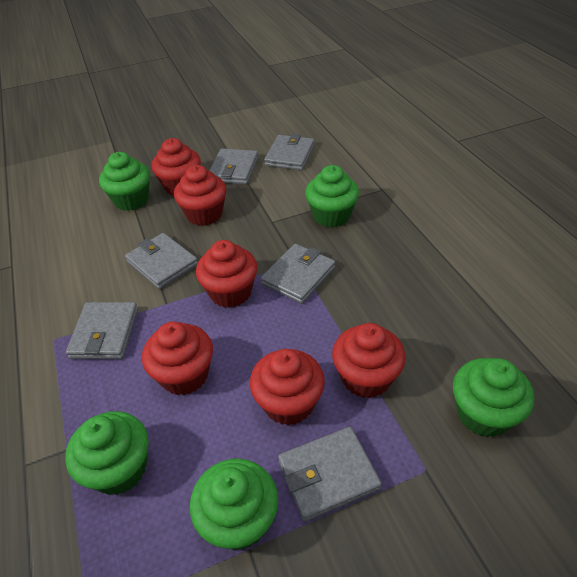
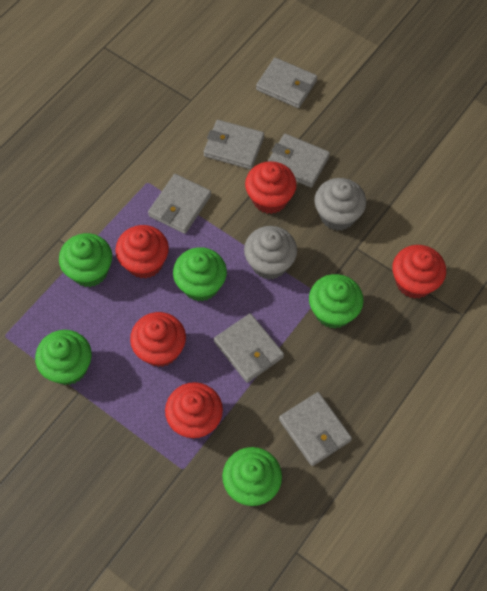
grey cupcake: none = 0 -> [244,226,297,280] [314,178,366,231] = 2
red cupcake: [142,322,213,395] [151,138,201,196] [174,165,226,226] [196,240,257,308] [250,349,325,426] [332,323,406,399] = 6 -> [115,225,169,279] [130,312,186,367] [165,382,223,439] [245,161,297,214] [392,245,446,299] = 5

